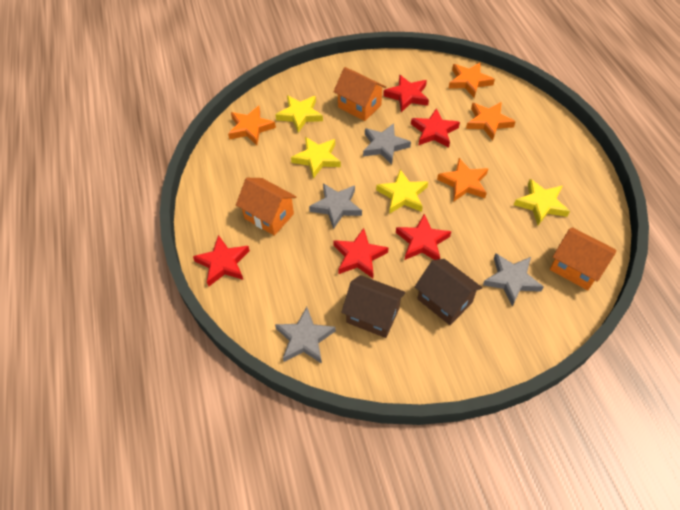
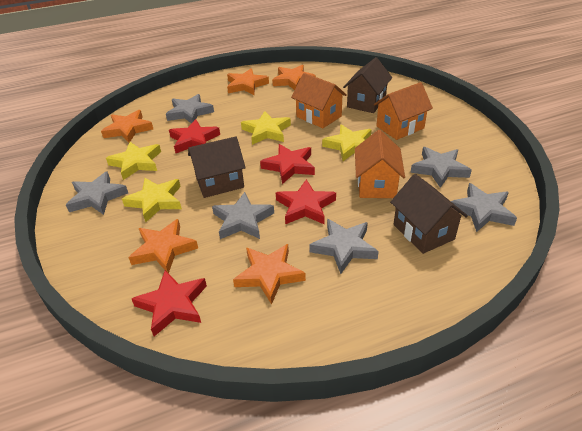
brown house: [341,275,405,338] [415,259,482,325] = 2 -> [188,136,246,198] [343,57,392,113] [390,174,468,254] = 3
grey star: [275,307,336,364] [309,183,362,229] [363,123,411,165] [483,253,544,306] = 4 -> [66,171,128,215] [166,94,214,123] [212,192,274,239] [309,219,379,274] [411,147,472,188] [451,183,517,232] = 6
orange star: [228,106,276,145] [437,158,488,202] [448,62,495,98] [466,102,516,141] = 4 -> [101,110,153,142] [128,219,198,273] [227,68,269,95] [233,244,306,305] [272,65,316,90] = 5
red star: [193,235,250,287] [333,228,389,278] [383,75,429,112] [396,214,451,260] [411,108,460,148] = 5 -> [132,270,207,337] [169,119,220,153] [260,144,315,184] [276,179,336,225] = 4

